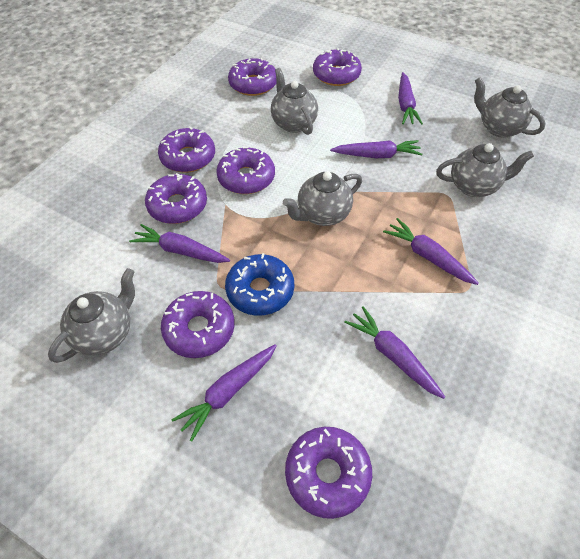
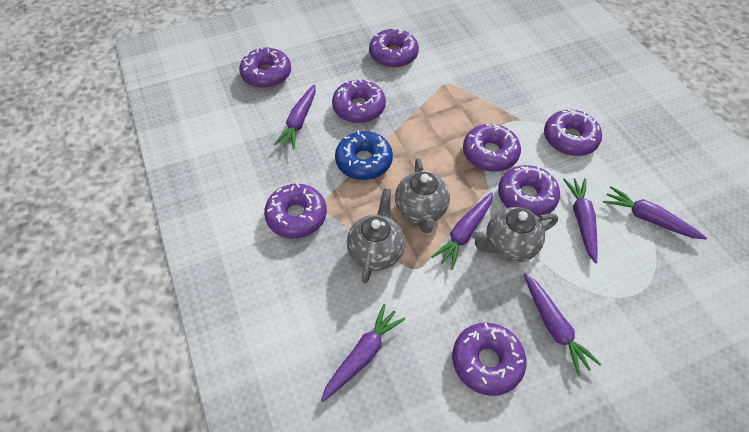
grey teapot: [48,268,135,363] [271,68,318,135] [283,172,362,226] [437,143,534,197] [474,77,546,138] = 5 -> [347,188,405,284] [395,158,450,233] [472,207,558,262] = 3
purple donut: [145,173,207,224] [158,126,215,173] [161,291,235,358] [216,147,275,194] [228,58,276,96] [285,427,372,519] [313,48,362,86] = 7 -> [239,47,291,88] [264,183,327,238] [332,79,386,123] [369,28,419,68] [452,323,526,396] [463,124,521,172] [498,165,560,217] [544,109,602,156] = 8

